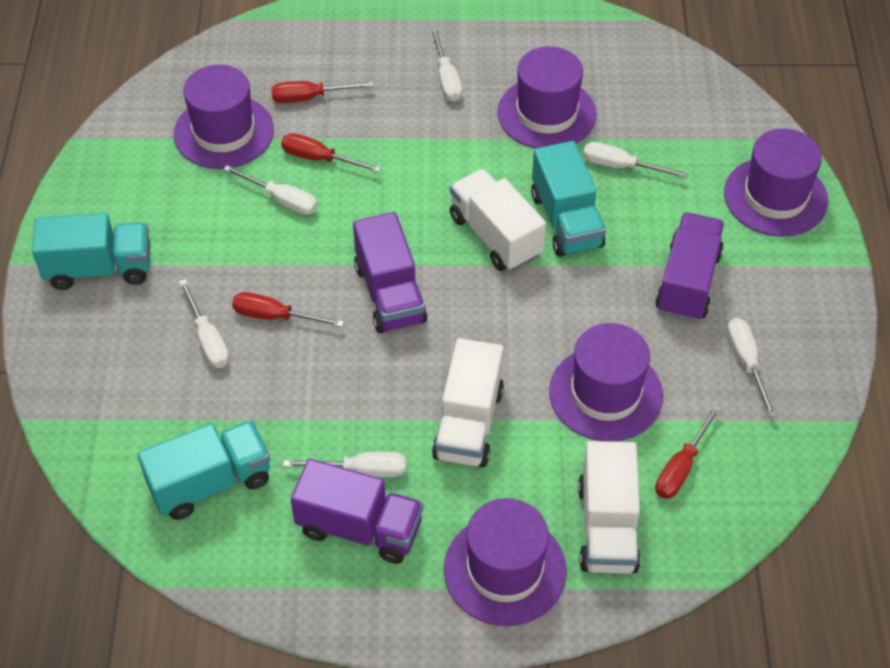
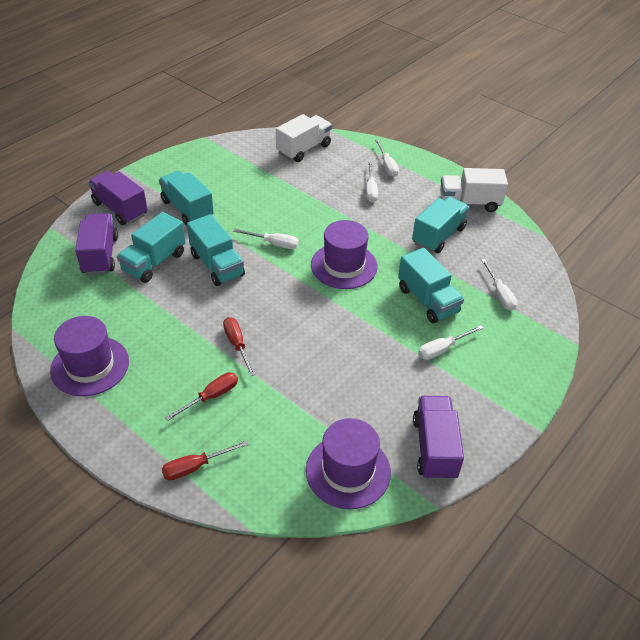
purple hat: [174,65,274,169] [444,498,567,626] [497,46,596,149] [549,323,663,442] [724,129,828,237] = 5 -> [50,316,129,396] [306,418,391,509] [311,220,378,289] = 3
red screwdriver: [232,292,344,327] [271,81,374,103] [281,133,381,173] [655,405,721,499] = 4 -> [162,441,248,480] [165,372,238,421] [223,317,255,376] = 3
turquoise truck: [32,213,151,290] [137,420,270,520] [531,141,606,257] = 3 -> [117,212,186,283] [159,170,214,226] [187,214,245,286] [398,248,464,323] [412,197,469,253] = 5
white screwdriver: [179,279,229,368] [223,165,318,215] [283,452,406,477] [431,27,462,102] [583,142,688,178] [727,318,777,417] = 6 -> [233,229,299,249] [366,162,378,202] [375,139,399,177] [418,325,483,360] [481,259,517,311] = 5
white truck: [432,338,504,467] [450,169,546,271] [578,441,641,574] = 3 -> [276,114,332,162] [440,168,508,212] = 2

